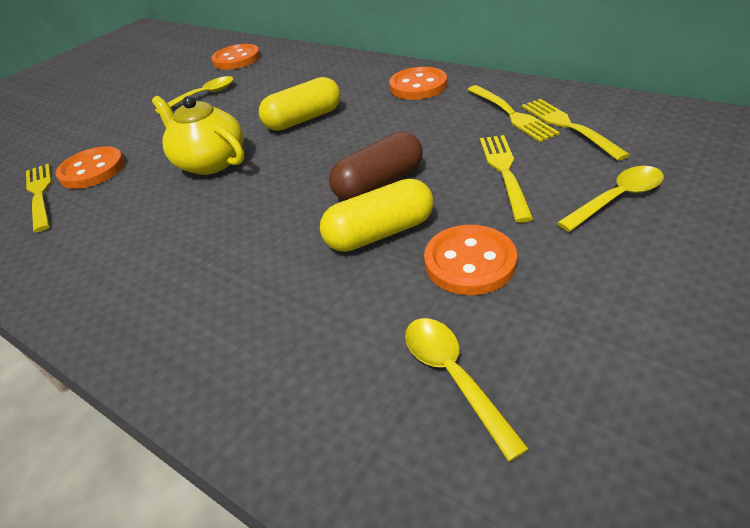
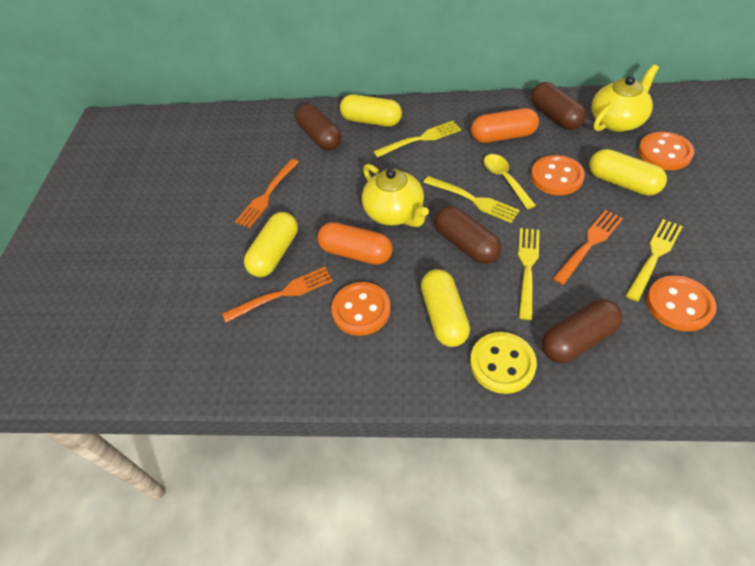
brown capsule: [329,131,423,201] = 1 -> [296,104,341,151] [435,206,501,264] [531,82,586,130] [542,299,623,363] = 4
orange capsule: none = 0 -> [317,222,393,265] [471,108,539,143] = 2
orange fork: none = 0 -> [222,267,333,323] [235,159,299,228] [553,210,623,285] = 3
yellow button: none = 0 -> [470,332,537,394] = 1
yellow capsule: [259,77,341,131] [320,179,434,252] = 2 -> [244,212,298,277] [340,94,402,127] [421,269,470,347] [589,149,667,196] = 4
yellow spoon: [155,76,234,114] [405,318,529,461] [557,166,664,232] = 3 -> [484,154,536,210] = 1
yellow teapot: [152,96,245,175] = 1 -> [362,164,429,227] [591,64,659,132] = 2

